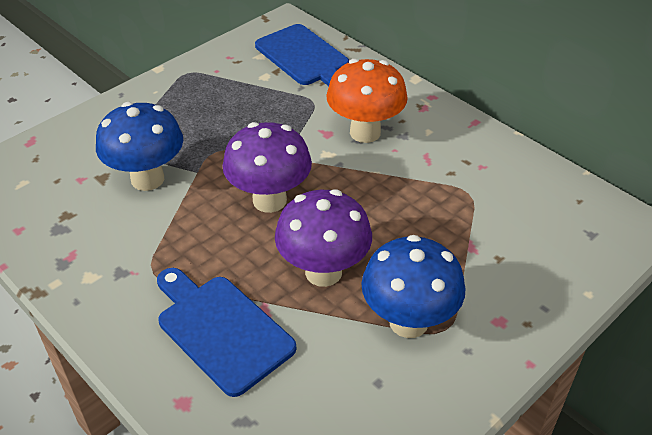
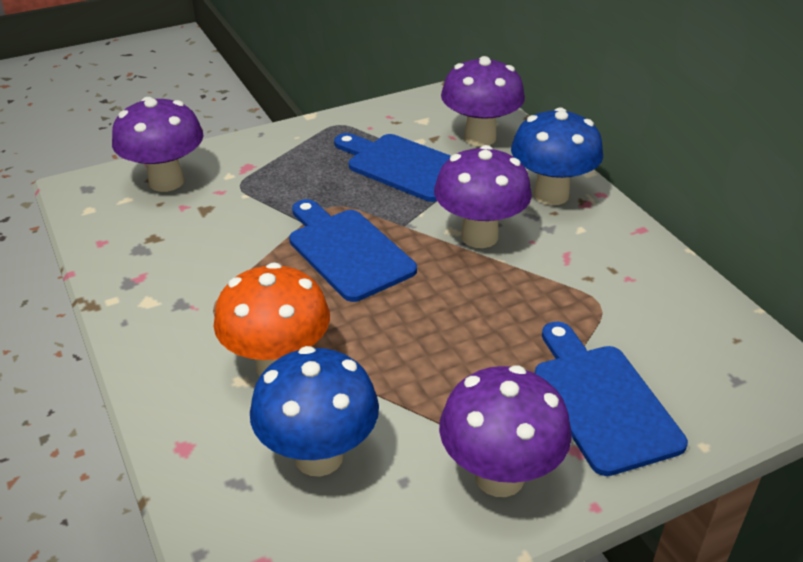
blue cutting board: [157,268,296,397] [255,24,349,86] = 2 -> [289,199,417,302] [334,133,451,202] [535,322,688,476] = 3
purple mushroom: [222,122,312,213] [275,189,372,287] = 2 -> [112,97,204,192] [434,145,532,248] [439,365,572,497] [441,56,525,146] = 4

